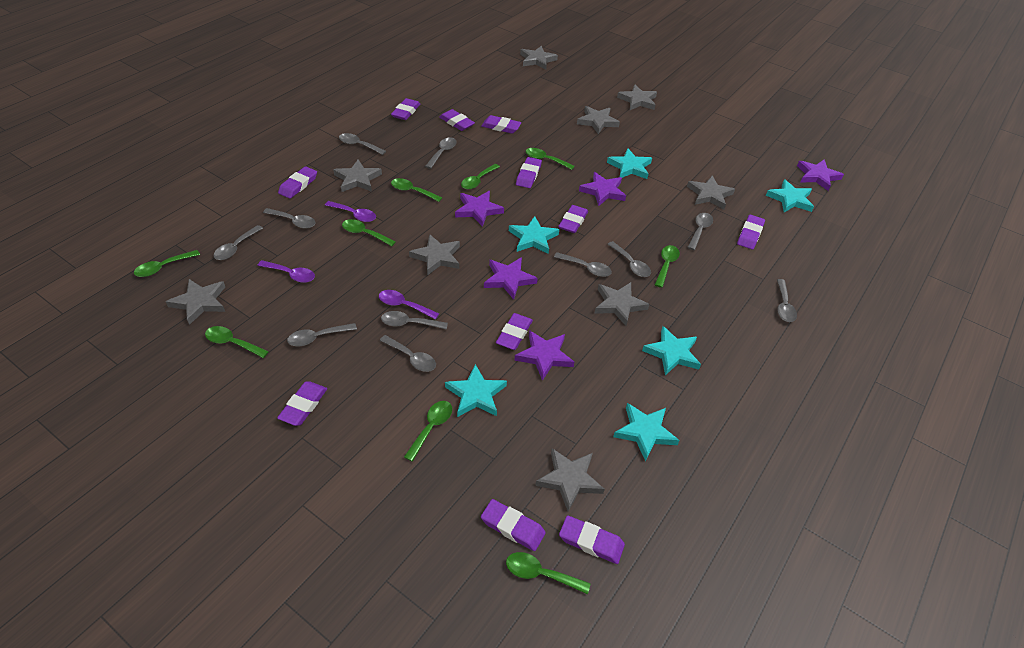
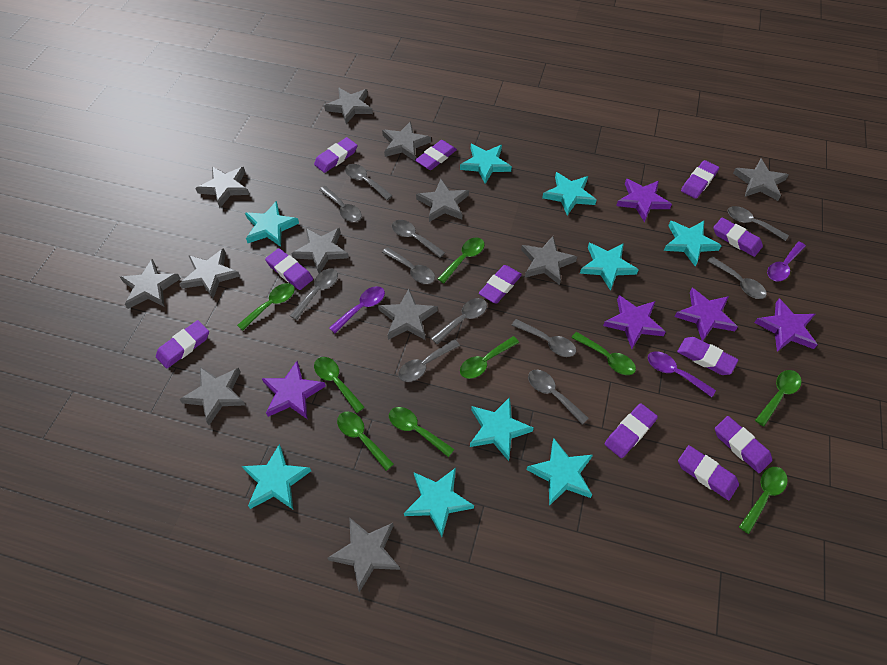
grey star: [166,279,225,325] [333,159,382,192] [409,234,460,276] [520,46,558,70] [535,448,605,511] [577,106,620,134] [595,282,649,326] [617,84,657,110] [687,176,735,209] = 9 -> [120,259,181,309] [179,367,245,425] [180,248,240,298] [195,166,250,208] [291,228,349,273] [324,88,373,124] [328,517,400,593] [378,289,438,340] [382,121,431,161] [416,179,469,222] [521,236,577,285] [733,159,789,201] = 12
turquoise star: [445,364,507,417] [509,216,559,254] [607,148,652,179] [613,403,679,461] [642,326,701,375] [766,179,814,212] = 6 -> [242,444,311,509] [245,201,299,247] [404,468,474,537] [460,144,512,184] [470,397,534,461] [526,439,593,506] [542,172,597,216] [580,243,639,291] [664,221,722,266] = 9

